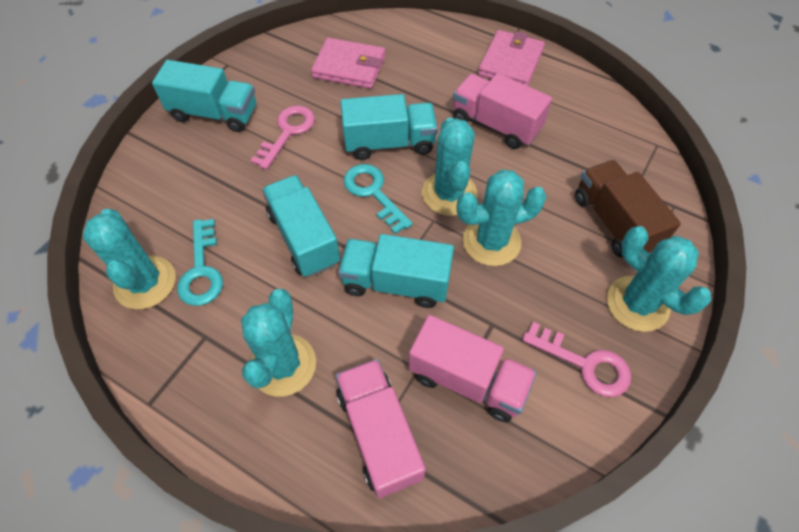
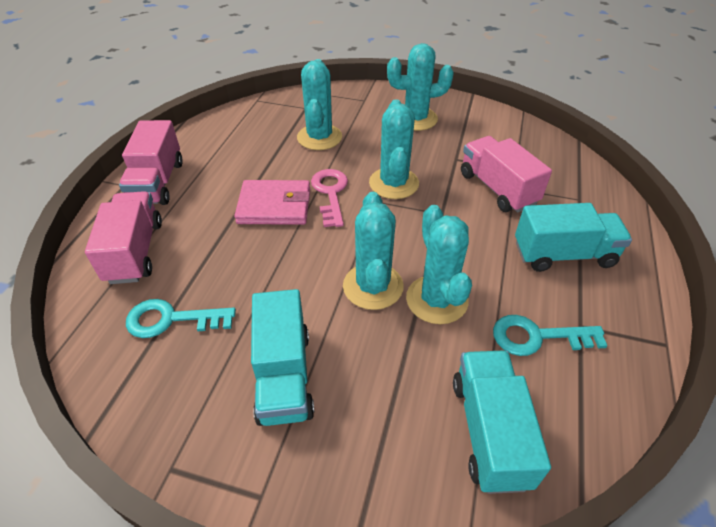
brown truck: [575,160,681,258] = 1 -> none = 0
pink key: [250,106,315,170] [522,322,631,397] = 2 -> [311,169,348,227] = 1
pink wallet: [311,38,385,89] [478,30,545,86] = 2 -> [235,180,310,225] = 1
turquoise truck: [152,60,256,132] [262,175,340,277] [338,234,454,308] [341,94,438,160] = 4 -> [251,289,314,426] [453,351,551,494] [515,203,632,272] = 3

